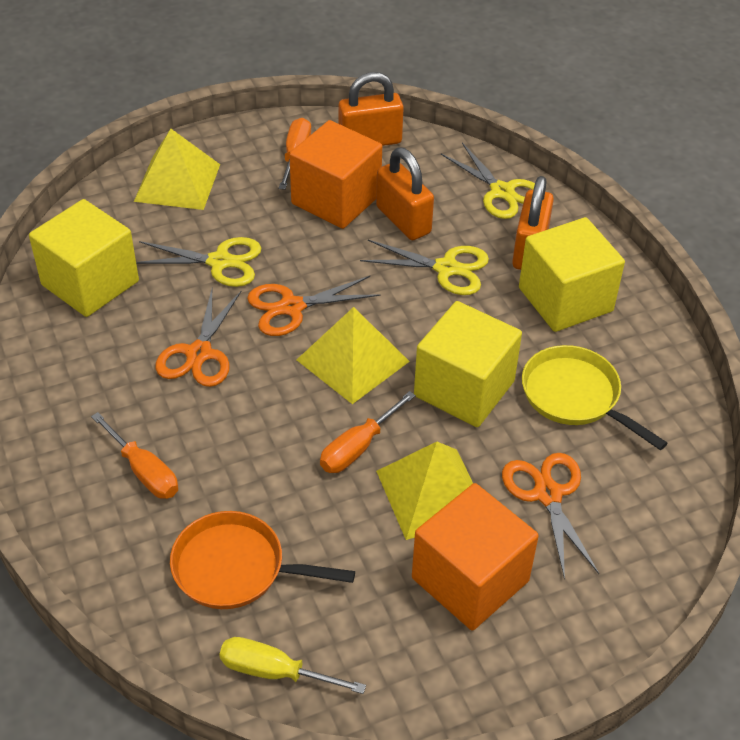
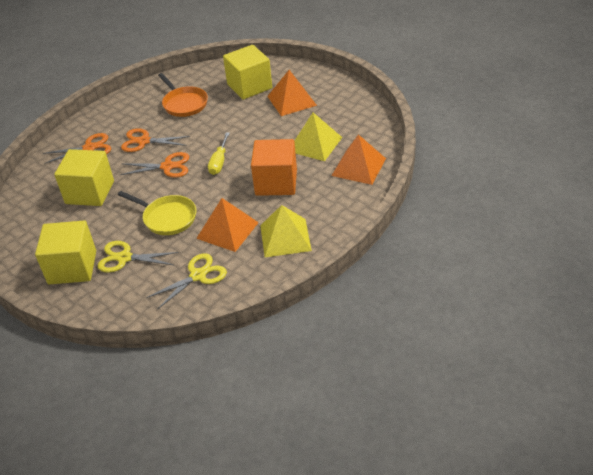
orange cube: [289,120,382,229] [412,483,539,631] = 2 -> [251,139,297,196] = 1
orange padlock: [338,72,404,146] [376,148,434,240] [512,176,554,270] = 3 -> none = 0
orange pyramid: none = 0 -> [196,198,259,252] [267,70,317,116] [331,134,386,185] = 3
orange screwdriver: [91,412,178,499] [278,118,311,190] [320,391,416,473] = 3 -> none = 0
yellow pyramid: [134,129,220,210] [297,307,410,404] [376,442,473,540] = 3 -> [260,205,312,257] [294,112,342,161] = 2
yellow scissors: [136,237,261,287] [360,240,489,295] [441,143,535,219] = 3 -> [97,241,179,273] [146,253,227,310] = 2

